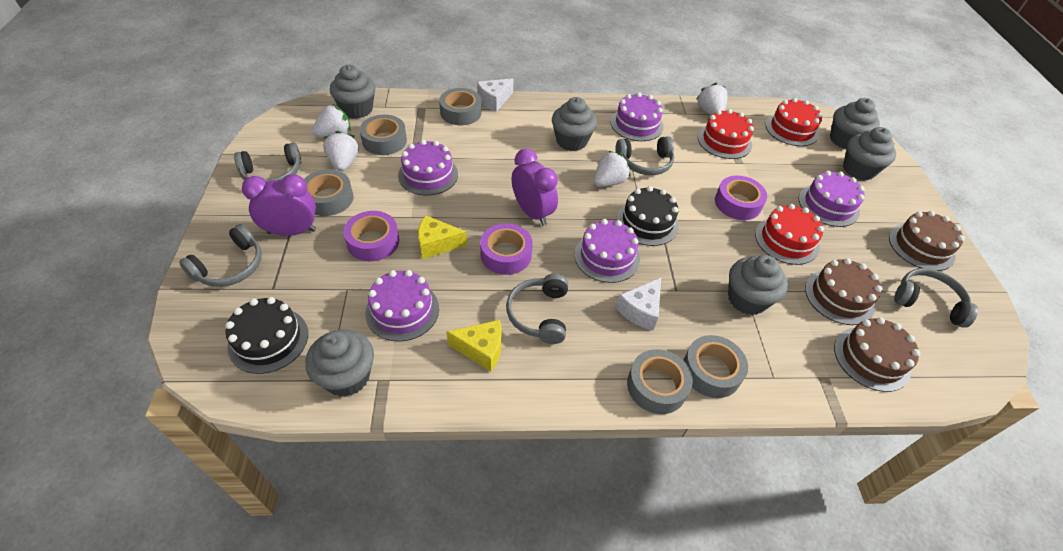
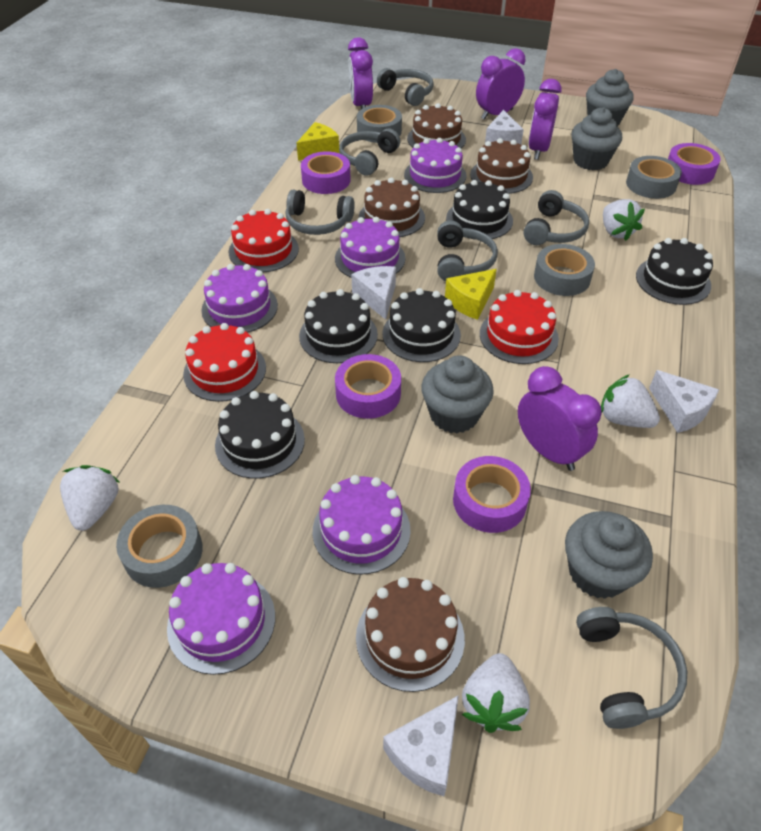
black cake: [225,297,308,374] [617,186,679,246] = 2 -> [215,391,305,479] [299,289,378,363] [383,288,461,362] [446,180,513,240] [636,238,713,305] = 5
brown cake: [805,258,882,325] [834,317,920,392] [889,211,965,271] = 3 -> [356,577,465,692] [359,177,425,237] [407,103,466,148] [470,138,533,194] = 4
grey cupcake: [305,329,374,397] [330,65,375,119] [552,97,597,151] [728,255,788,315] [830,98,880,149] [843,127,896,180] = 6 -> [421,355,494,434] [565,511,653,599] [571,107,622,170] [586,69,634,126] = 4
grey headphones: [179,224,262,287] [234,142,301,182] [506,274,568,344] [616,136,674,175] [894,268,978,328] = 5 -> [285,190,355,235] [339,128,400,176] [377,68,434,106] [437,220,498,281] [524,190,589,245] [576,607,687,729] = 6
grey tape: [304,170,353,216] [360,115,407,155] [439,88,482,125] [627,349,693,414] [683,335,748,398] = 5 -> [116,505,203,588] [357,105,402,143] [534,244,595,296] [626,156,682,199] = 4
purple clock: [242,174,316,236] [512,149,558,226] = 2 -> [348,37,373,109] [476,48,525,120] [518,366,602,471] [529,79,562,160] = 4
purple tape: [344,211,399,261] [480,223,533,275] [715,176,767,220] = 3 -> [301,151,351,194] [335,354,401,419] [453,456,531,533] [668,143,721,185] = 4
white cheese: [477,78,513,112] [616,278,661,330] = 2 -> [351,266,396,320] [383,695,459,796] [485,110,524,145] [649,370,719,433] = 4

